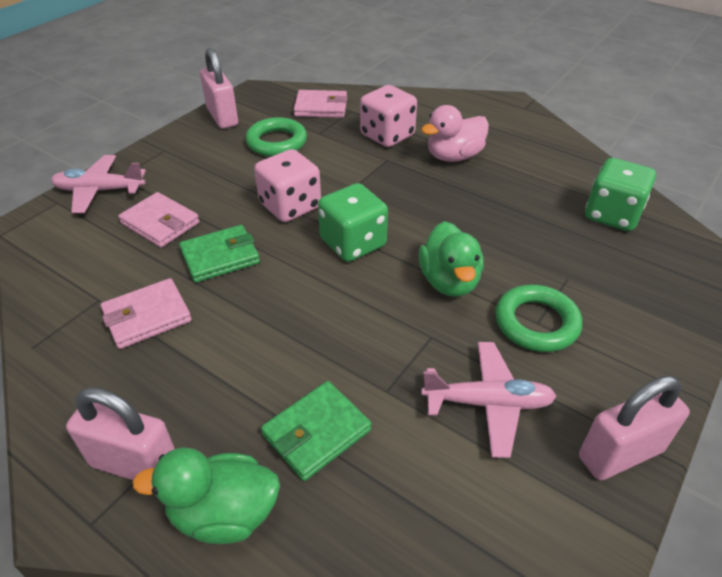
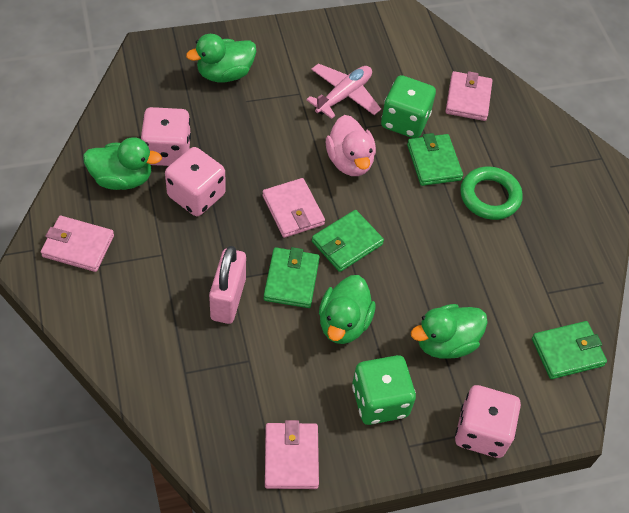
green duck: [132,447,280,544] [418,221,484,297] = 2 -> [83,137,162,190] [186,34,256,82] [319,275,376,344] [411,304,488,359] = 4
green ring: [245,117,307,157] [495,285,582,352] = 2 -> [460,167,523,220] = 1
green wallet: [179,225,260,283] [261,381,371,481] = 2 -> [263,247,320,308] [312,210,384,272] [407,133,463,186] [532,321,607,379] = 4
pink dice: [254,149,321,222] [360,85,417,147] = 2 -> [141,107,191,166] [165,147,226,216] [455,385,521,458] = 3
pink padlock: [66,387,175,480] [200,48,238,129] [579,375,690,481] = 3 -> [209,246,246,324] = 1
pink plane: [51,155,146,213] [421,342,556,458] = 2 -> [306,63,381,119] = 1
pink wallet: [101,278,192,349] [118,192,200,248] [294,90,347,118] = 3 -> [41,216,114,272] [262,178,325,238] [265,420,319,489] [445,71,492,121] = 4

